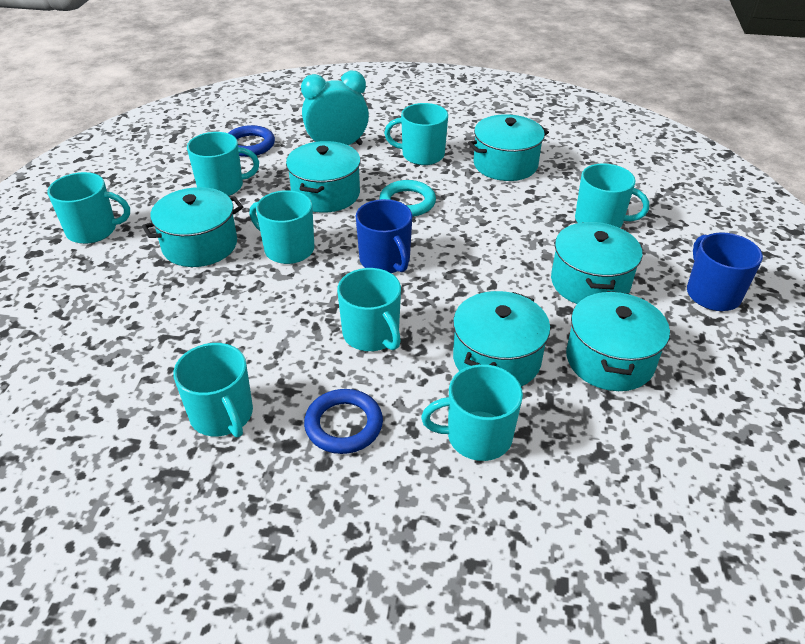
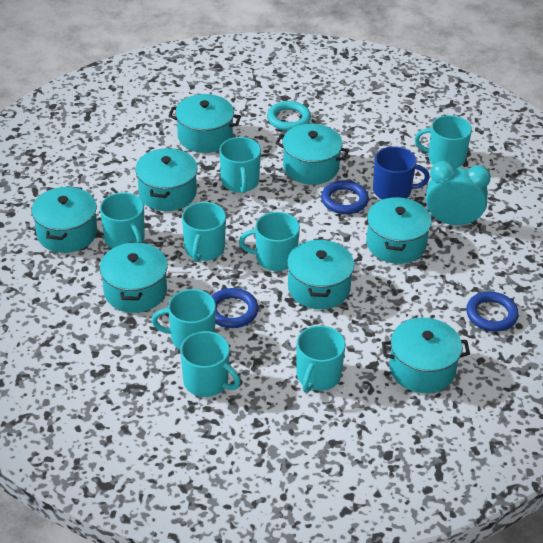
blue mug: [356,199,413,273] [687,232,763,311] = 2 -> [373,146,430,200] = 1
blue ring: [228,125,275,157] [304,389,383,454] = 2 -> [212,288,259,328] [321,180,369,214] [466,292,519,332] = 3
turquoise pot: [142,187,243,267] [286,141,361,213] [453,291,550,387] [468,114,549,181] [551,222,643,304] [566,291,670,391] = 6 -> [32,186,97,253] [100,242,168,313] [135,148,198,211] [168,94,241,153] [275,124,349,185] [287,239,354,309] [366,197,432,264] [382,318,470,393] = 8

